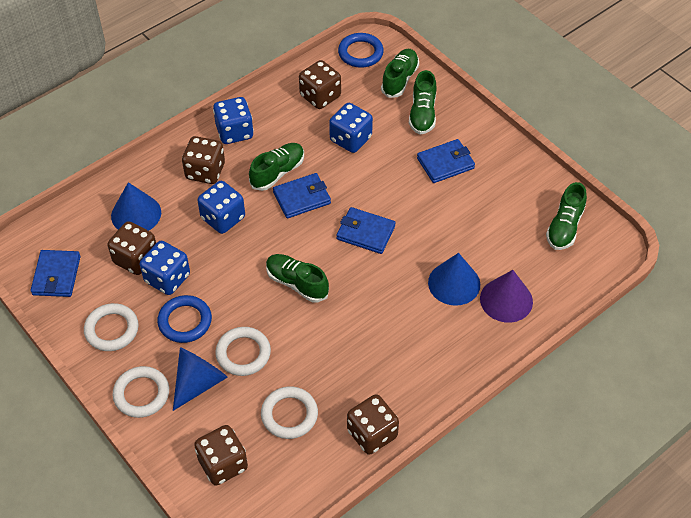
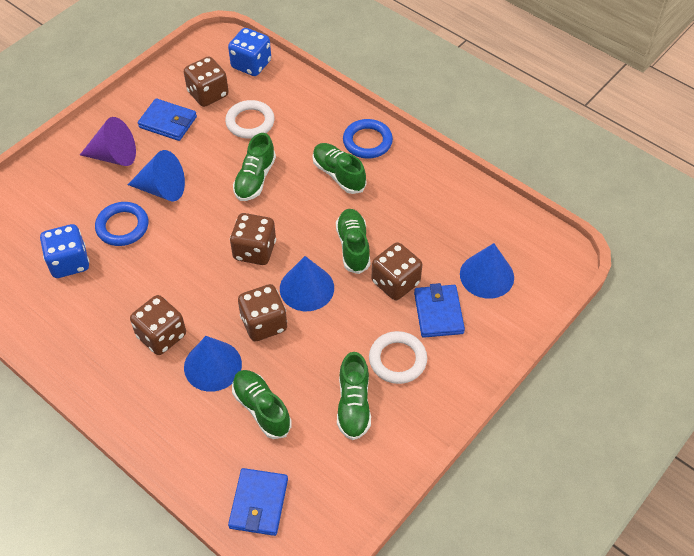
blue cone: [111,182,161,231] [173,347,228,411] [428,253,480,306] = 3 -> [128,150,185,201] [184,336,242,392] [280,256,334,311] [460,243,514,299] = 4
blue dice: [140,241,190,295] [197,181,245,234] [213,97,254,144] [329,103,373,153] = 4 -> [40,224,89,278] [228,28,271,76] = 2
blue wallet: [31,250,81,297] [273,173,331,218] [336,207,396,254] [417,139,475,183] = 4 -> [138,98,197,141] [228,468,288,536] [414,283,465,338] = 3
white ring: [84,303,139,351] [113,366,169,418] [215,327,271,376] [261,386,318,439] = 4 -> [225,100,275,139] [369,331,427,384] = 2

